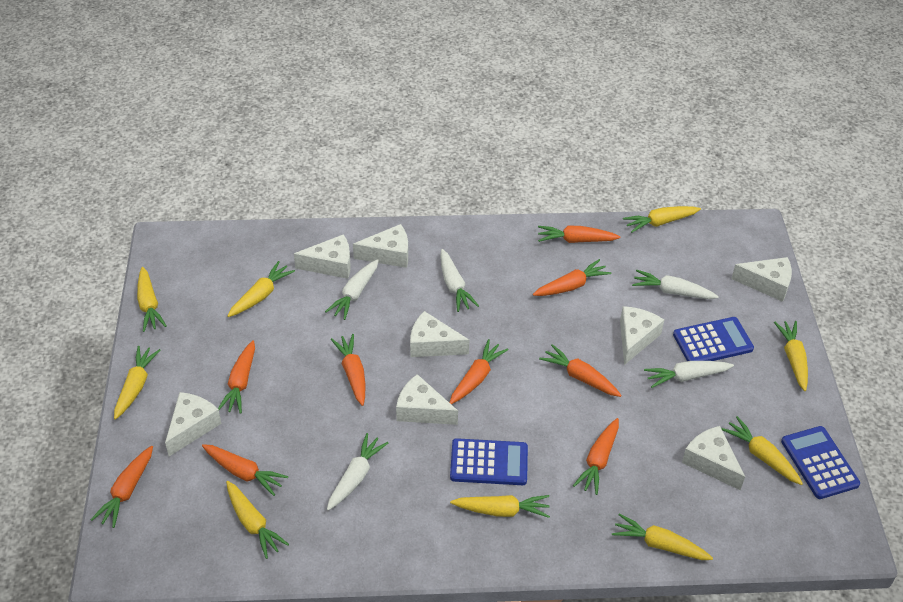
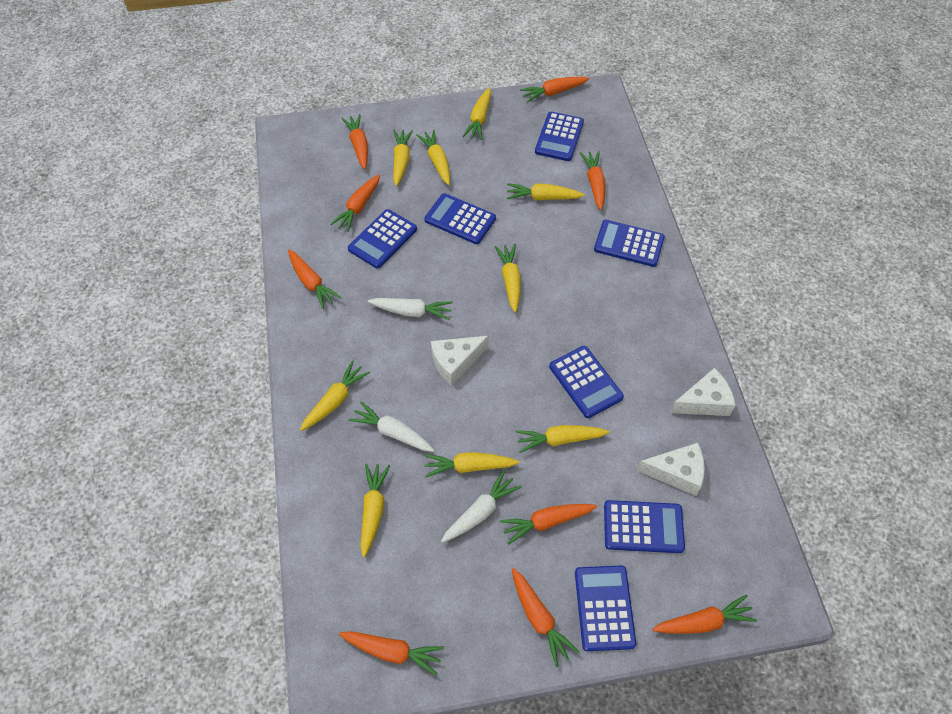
blue calculator: [450,438,528,485] [673,317,754,361] [781,426,860,499] = 3 -> [348,209,417,269] [424,193,496,244] [535,112,584,161] [549,346,624,418] [575,566,636,651] [594,220,665,267] [604,500,685,553] = 7
white carrot: [325,259,379,320] [327,433,388,511] [440,249,479,312] [632,270,719,299] [644,361,734,388] = 5 -> [349,401,434,452] [368,298,453,320] [441,470,522,543] = 3
white cheese: [165,392,221,456] [294,234,351,279] [353,224,408,268] [396,374,458,425] [410,311,469,357] [620,306,664,365] [682,426,745,490] [731,257,792,302] = 8 -> [431,336,489,386] [637,443,705,496] [670,368,736,416] = 3

